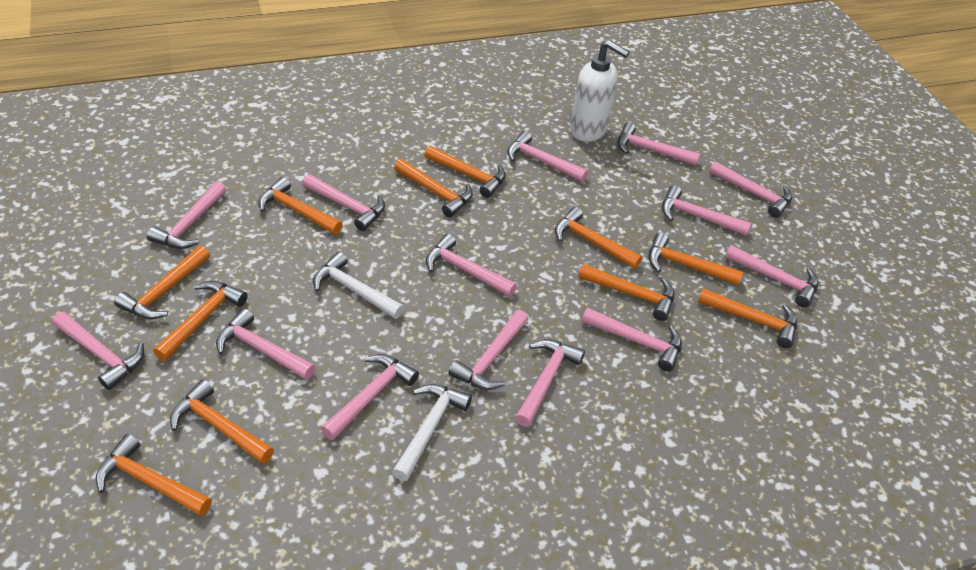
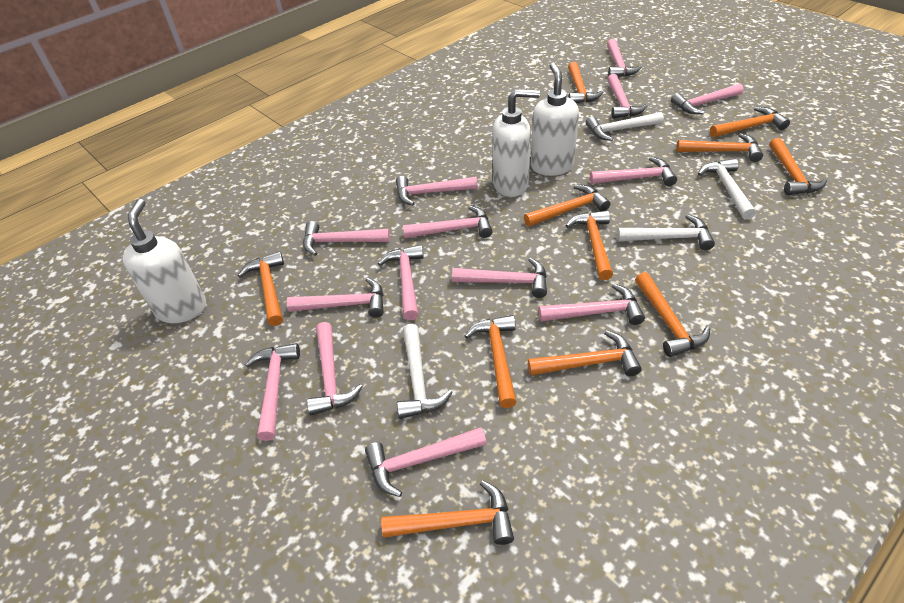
white hammer: [313,252,404,319] [392,384,472,481] = 2 -> [397,324,453,419] [586,112,664,141] [617,214,715,250] [698,159,756,220] = 4
white soap dispenser: [570,40,630,142] = 1 -> [122,199,206,323] [492,89,540,197] [531,63,579,176] = 3

